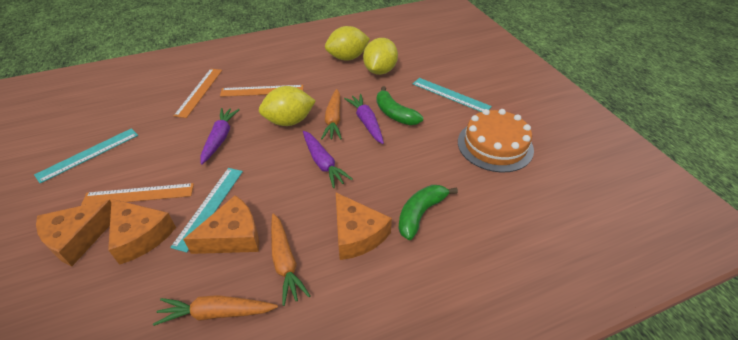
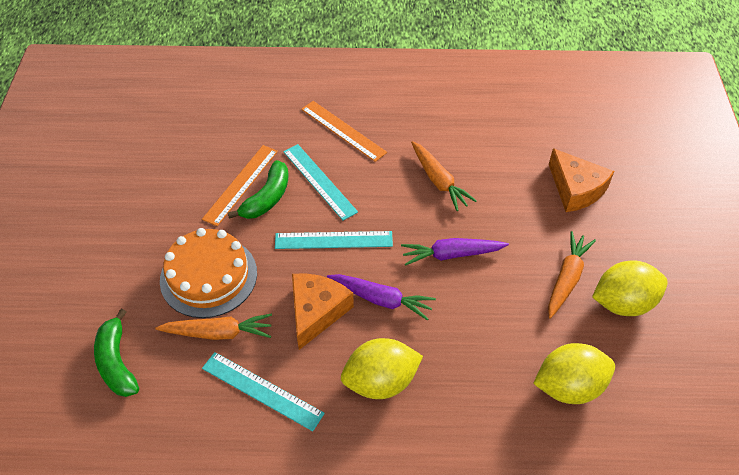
orange cheese: [36,200,111,266] [108,199,176,265] [183,195,259,254] [336,193,392,260] = 4 -> [292,273,354,350] [549,148,614,212] = 2
orange ruler: [81,183,194,206] [174,69,222,118] [220,85,303,97] = 3 -> [202,145,278,226] [301,101,387,162] = 2
purple carrot: [201,108,240,165] [303,131,353,188] [344,94,384,144] = 3 -> [327,274,436,321] [401,238,509,266] = 2

